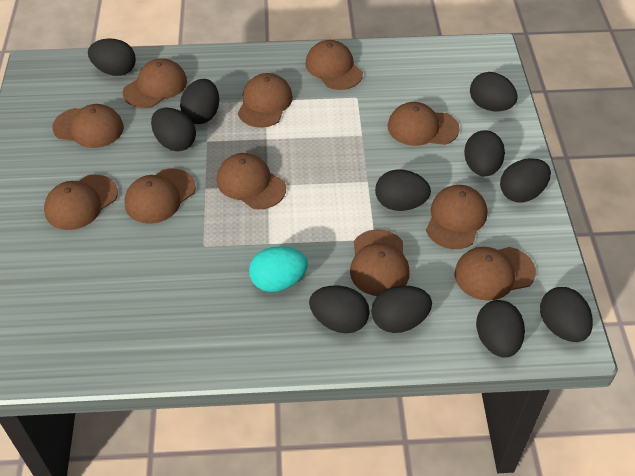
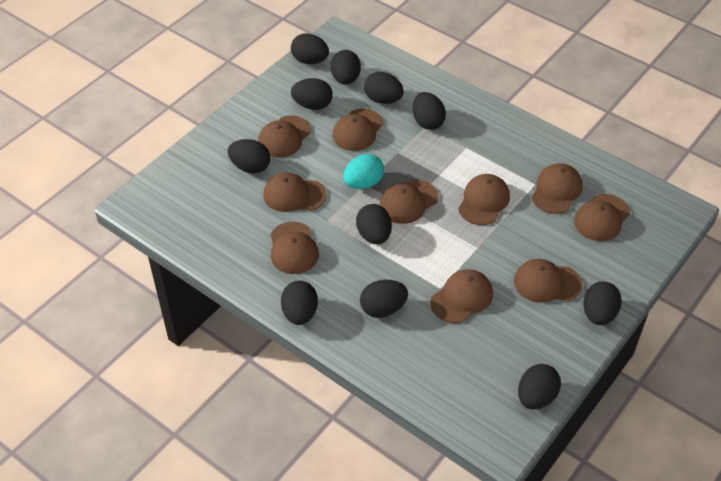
brown cap: [44,175,118,230] [52,104,124,148] [123,58,187,108] [124,168,196,224] [217,153,286,210] [238,73,293,128] [305,40,363,90] [350,229,410,296] [388,102,460,146] [426,185,487,249] [455,247,536,301] = 11 -> [258,115,311,158] [263,172,326,212] [271,222,319,274] [332,109,383,151] [379,180,439,224] [430,269,493,323] [458,174,510,225] [514,259,582,303] [532,163,583,214] [574,194,630,241] = 10

